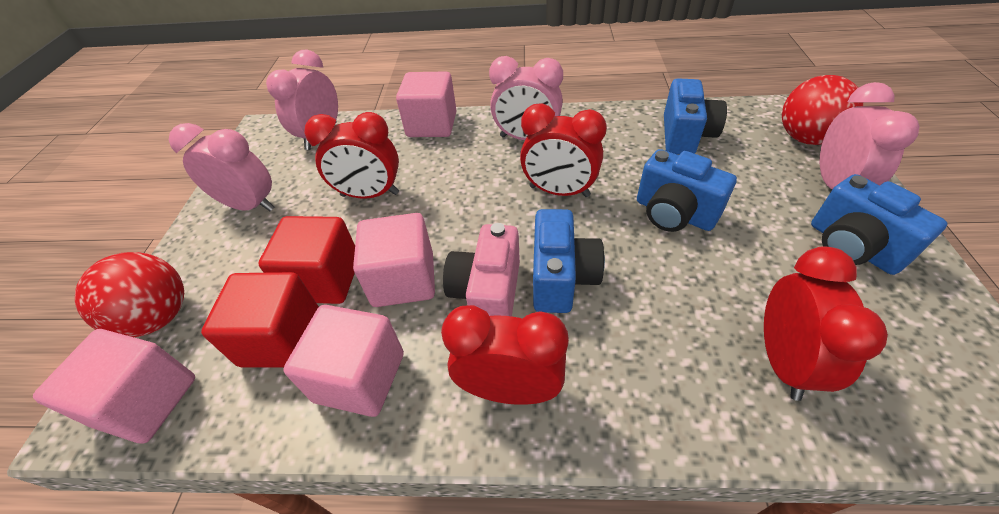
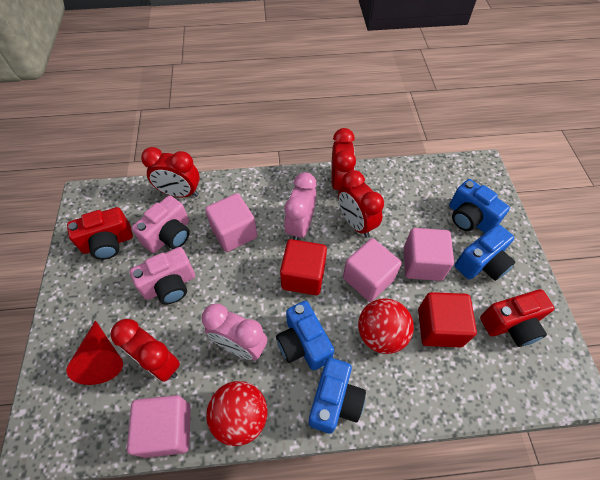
pink camera: [443,223,520,317] = 1 -> [130,247,195,304] [132,195,190,253] = 2
pink clock: [169,123,274,211] [266,50,338,150] [489,56,563,140] [820,82,919,189] = 4 -> [202,304,267,360] [284,172,316,240] = 2
red camera: none = 0 -> [67,207,133,260] [480,289,555,347] = 2
red cone: none = 0 -> [67,320,123,385] = 1

